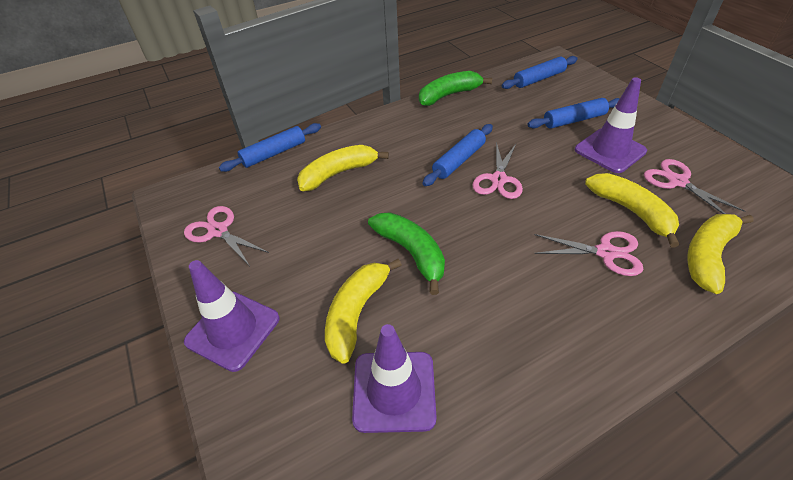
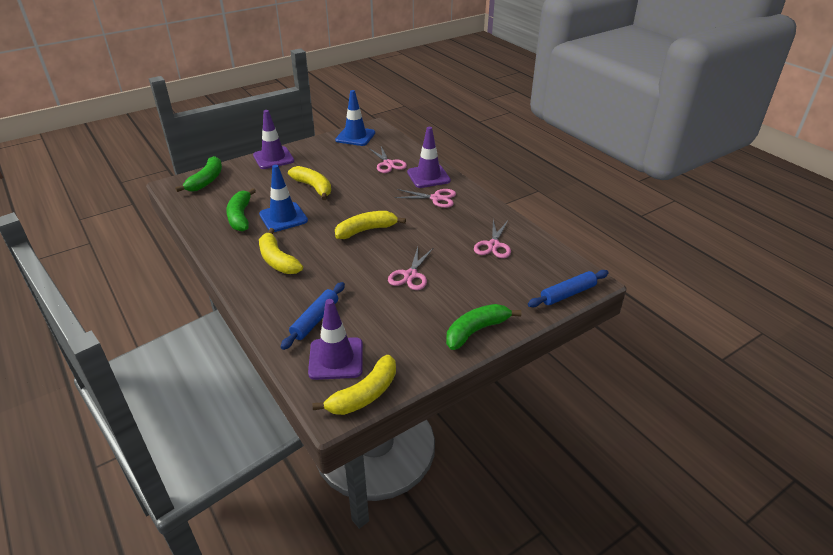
blue rolling pin: [219,123,321,172] [422,124,493,186] [502,56,578,89] [528,98,620,129] = 4 -> [281,282,345,350] [528,270,609,307] = 2
blue traffic cone: none = 0 -> [259,165,308,232] [335,90,375,146] = 2
green banana: [368,212,445,295] [419,71,492,106] = 2 -> [175,156,222,192] [226,188,256,232] [446,304,521,350] = 3

